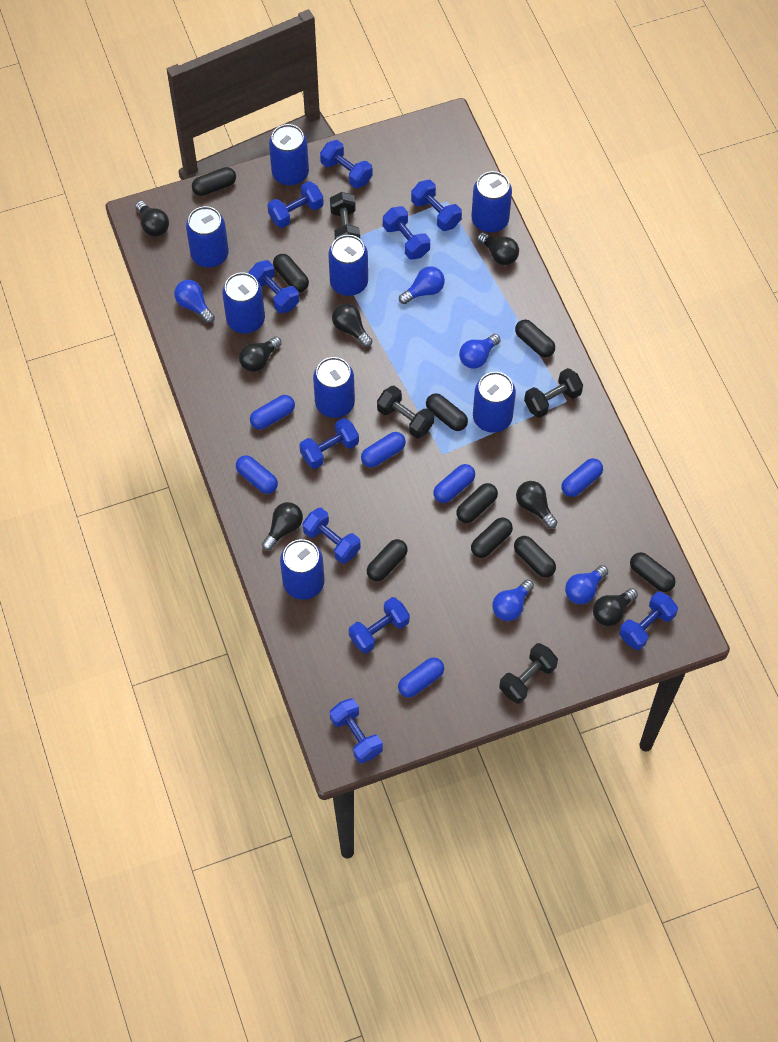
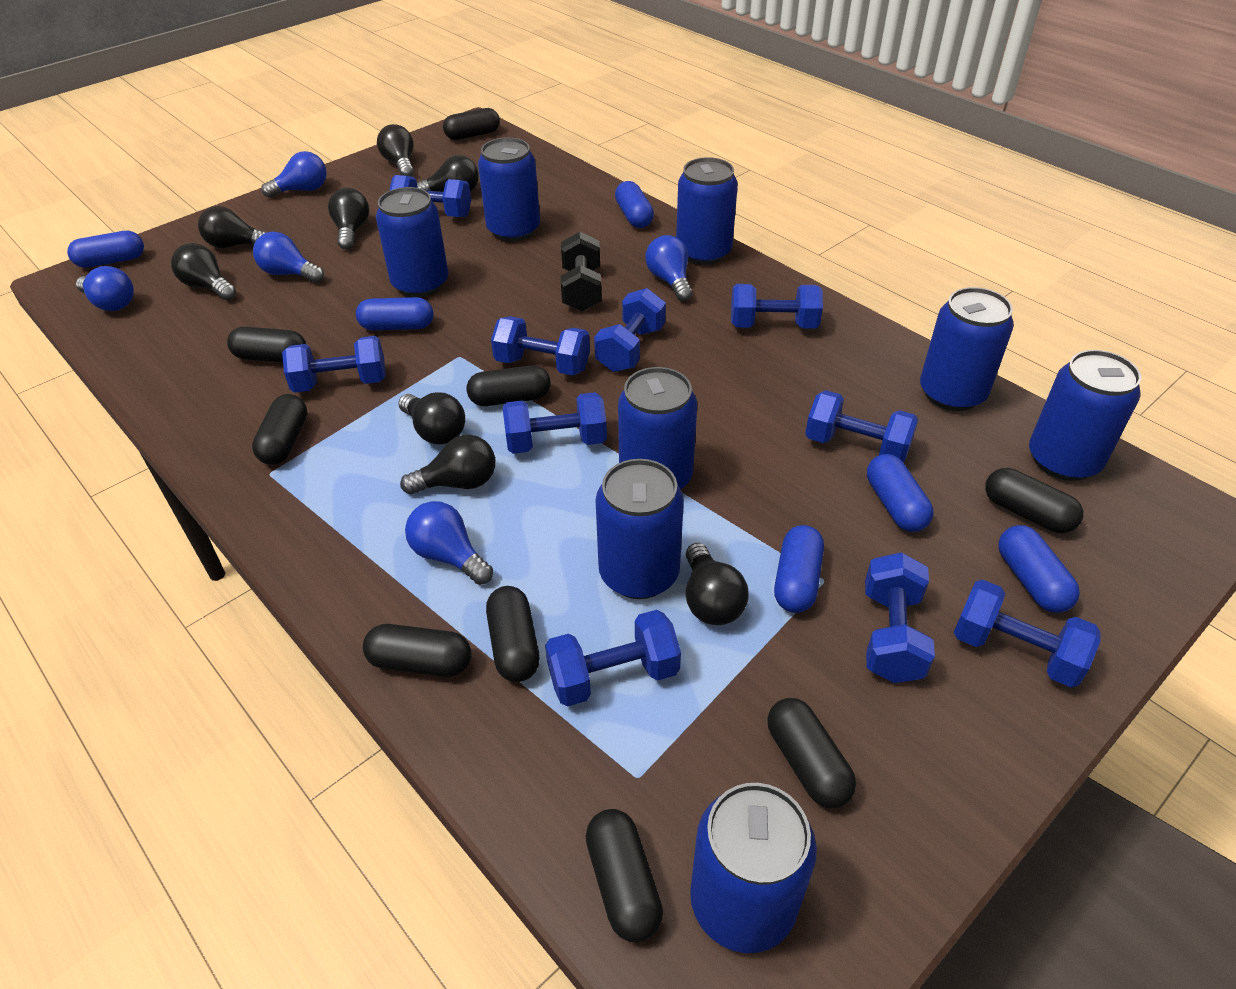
black dumbbell: [330,192,360,239] [377,386,434,438] [499,643,558,704] [524,368,583,418] = 4 -> [561,232,602,312] = 1
black light bulb: [136,201,169,237] [239,336,282,372] [262,502,303,551] [332,303,373,347] [477,232,519,265] [516,481,557,529] [593,588,638,626] = 7 -> [171,243,236,300] [198,206,267,248] [328,188,369,250] [377,124,414,176] [398,392,465,444] [400,435,495,495] [417,155,479,192] [686,543,749,625] = 8

